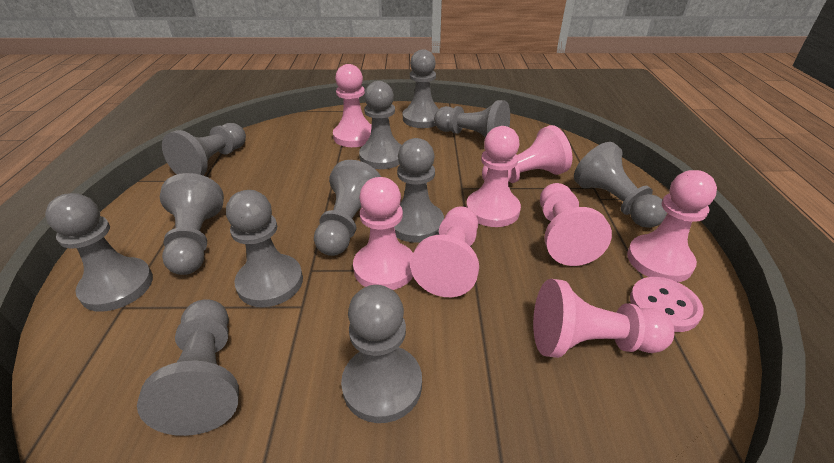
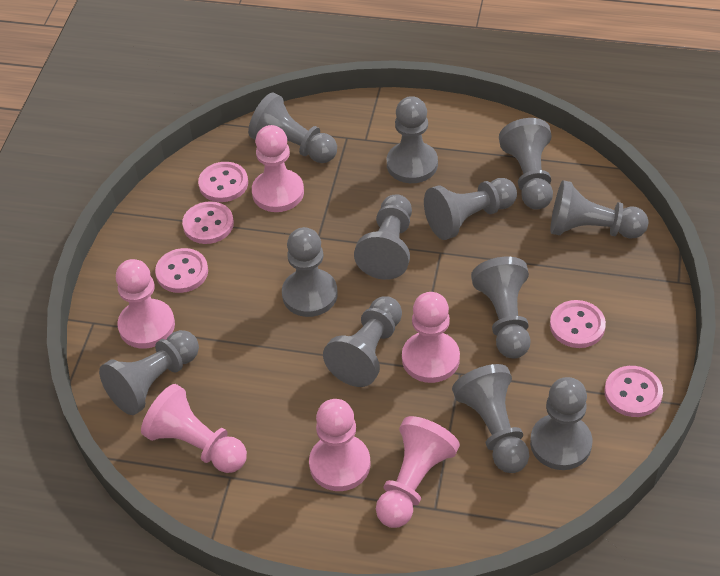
pink button: [630,277,704,332] = 1 -> [155,248,208,293] [182,201,234,244] [198,162,248,202] [550,300,606,348] [604,366,663,417] = 5
pink pawn: [333,64,372,147] [353,177,413,290] [410,206,479,297] [466,126,521,227] [482,125,572,183] [533,279,674,358] [540,183,612,266] [627,170,717,282] = 8 -> [116,259,175,349] [141,384,247,473] [252,125,304,212] [309,399,370,491] [376,416,460,528] [402,292,460,383] = 6

